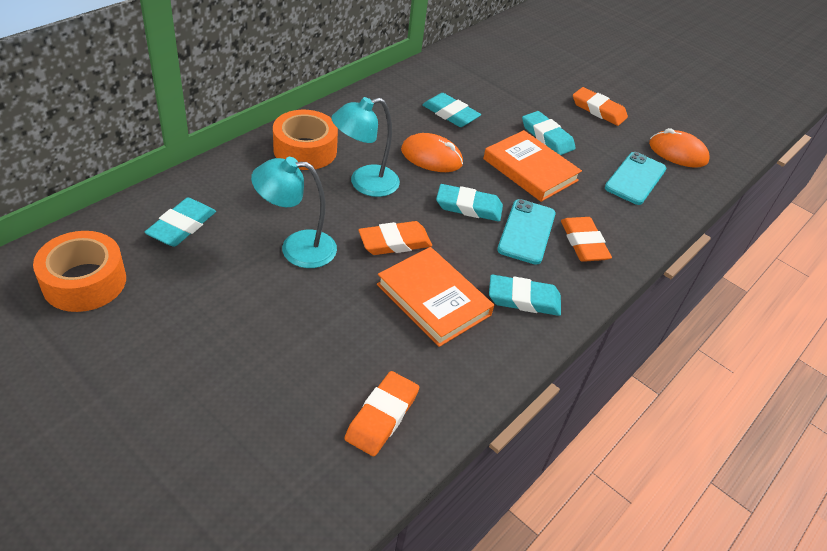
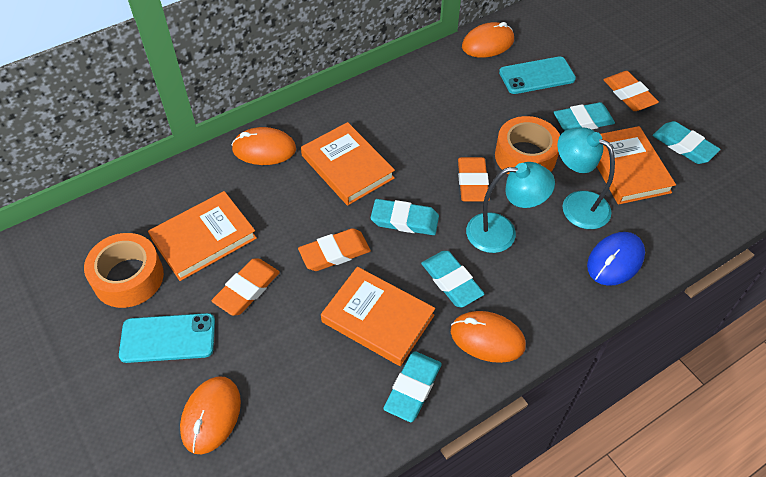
blue mouse: none = 0 -> [587,232,645,286] = 1
orange book: [377,247,494,347] [483,130,582,202] = 2 -> [148,191,257,281] [301,122,395,206] [321,267,435,366] [597,126,676,205] = 4
orange mouse: [401,133,463,172] [649,128,710,168] = 2 -> [180,376,241,454] [232,127,296,165] [451,311,526,363] [462,22,514,58] = 4

